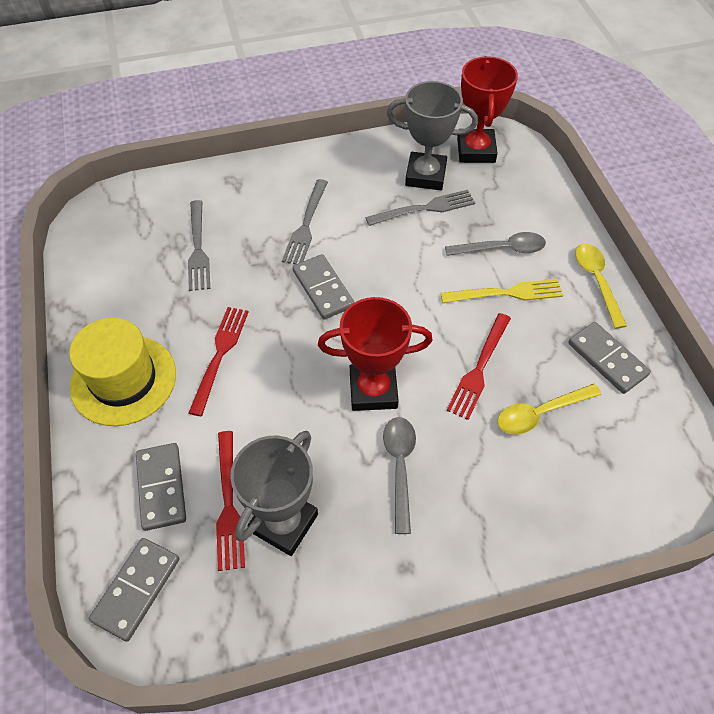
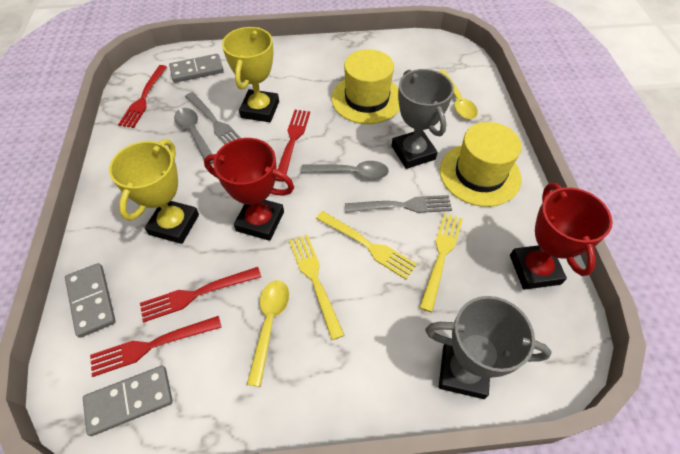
grey domino: [89,538,179,642] [136,443,186,531] [292,254,355,319] [568,322,651,394] = 4 -> [65,263,116,338] [83,366,173,436] [169,54,224,83] = 3
grey fork: [188,200,210,291] [282,179,328,265] [365,190,475,226] = 3 -> [185,92,241,144] [345,195,452,213] = 2
red fork: [189,307,249,416] [216,431,245,571] [447,313,511,420] = 3 -> [90,316,222,377] [118,65,167,128] [140,267,261,322] [275,110,310,182] = 4
yellow fork: [441,279,563,303] = 1 -> [289,235,344,340] [316,211,417,279] [419,213,463,312] = 3
yellow hat: [69,318,176,426] = 1 -> [332,49,400,124] [440,122,522,207] = 2
yellow trophy: none = 0 -> [109,139,199,244] [222,27,279,122] = 2

